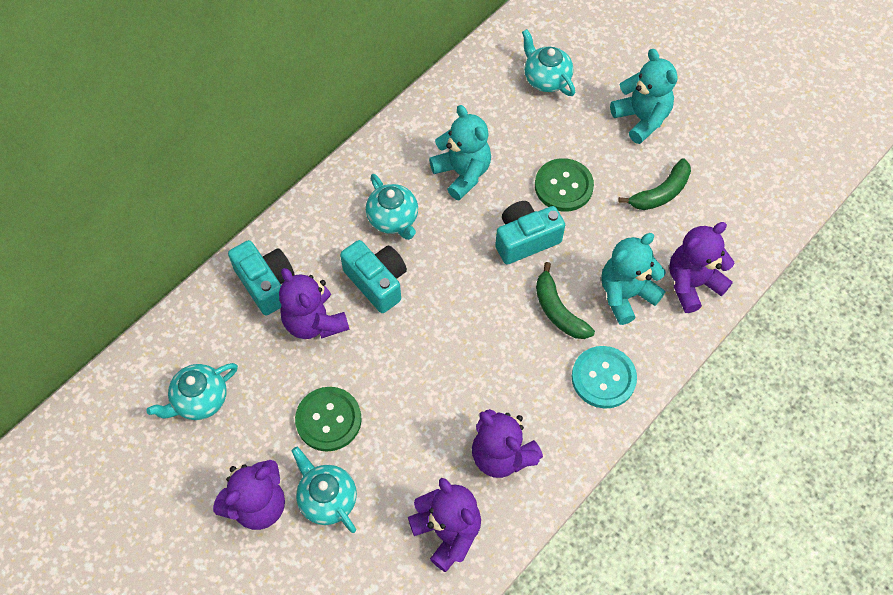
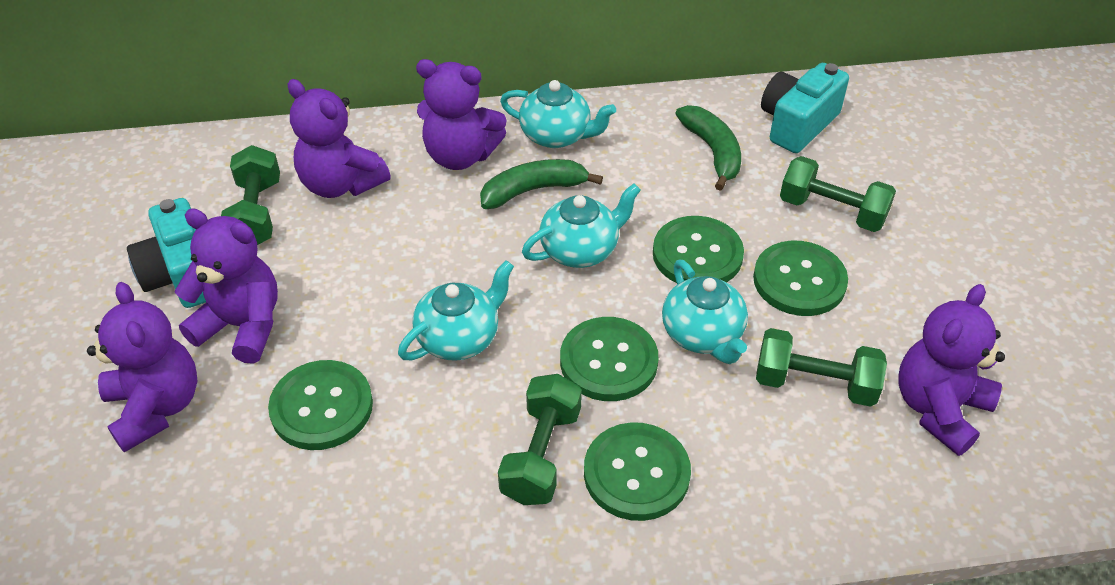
green button: [295,387,362,452] [535,158,594,212] = 2 -> [268,360,373,450] [560,317,659,401] [584,422,691,521] [653,216,744,283] [753,241,848,316] = 5
green dumbbell: none = 0 -> [221,145,280,245] [498,374,582,505] [756,328,887,407] [780,156,896,232] = 4
turquoise button: [572,346,637,409] = 1 -> none = 0
turquoise camera: [228,240,294,316] [340,240,407,313] [495,201,565,264] = 3 -> [127,198,206,308] [761,63,849,153] = 2
turquoise teddy bear: [429,105,491,201] [601,233,666,325] [610,49,678,144] = 3 -> none = 0

